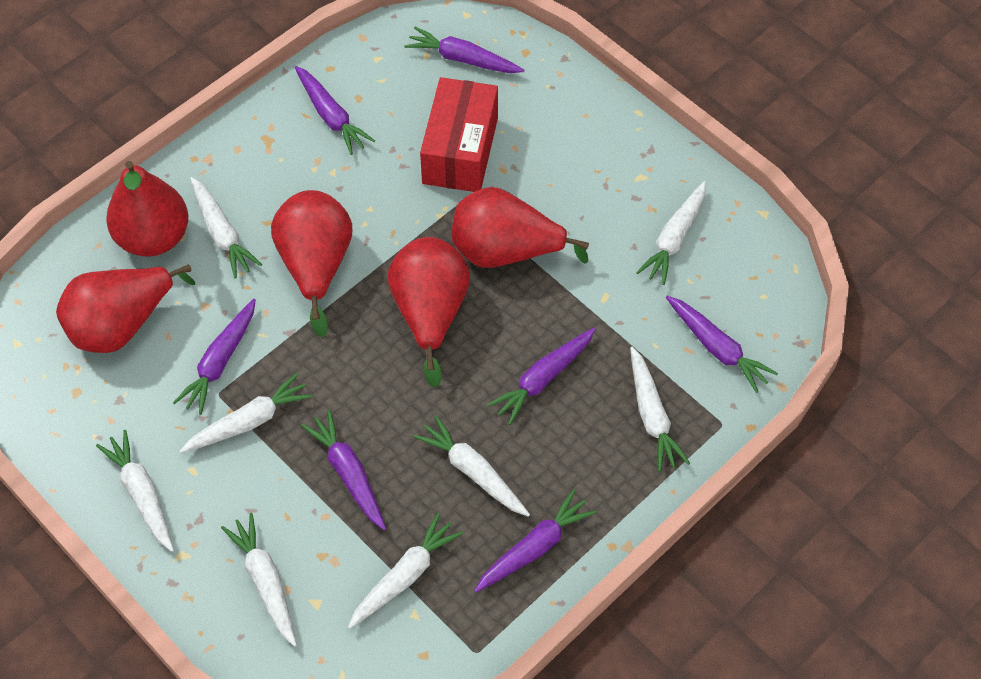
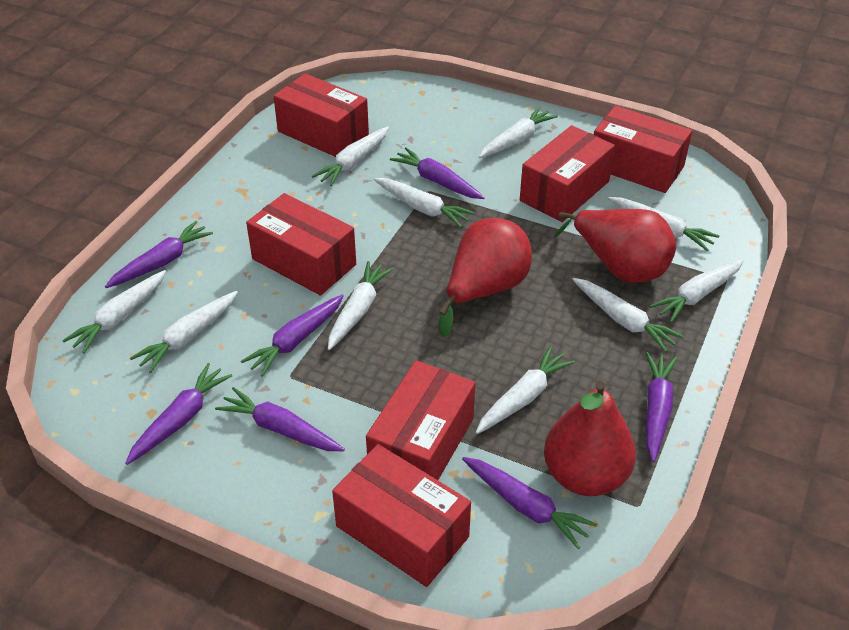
red box: [420,77,498,192] = 1 -> [246,193,356,296] [273,73,369,157] [332,444,471,587] [366,360,475,480] [520,125,615,222] [594,106,692,193] = 6
red pear: [56,265,196,353] [106,161,188,257] [271,190,352,337] [387,237,470,387] [452,187,589,268] = 5 -> [439,218,532,337] [544,381,636,496] [554,209,676,283] = 3
white carrot: [96,430,174,552] [180,373,313,453] [190,177,262,278] [221,513,297,647] [348,513,463,629] [414,415,530,517] [630,346,690,472] [636,181,706,285] = 8 -> [62,270,166,354] [130,291,238,373] [311,127,389,186] [328,261,394,350] [373,178,475,228] [476,346,575,434] [479,107,558,158] [572,278,684,353] [608,197,720,251] [650,259,744,323] = 10

